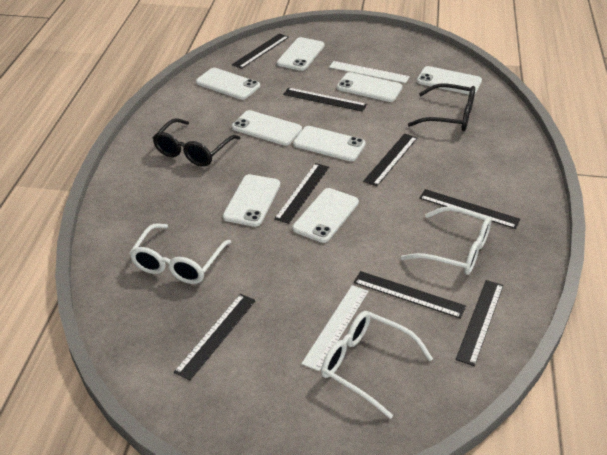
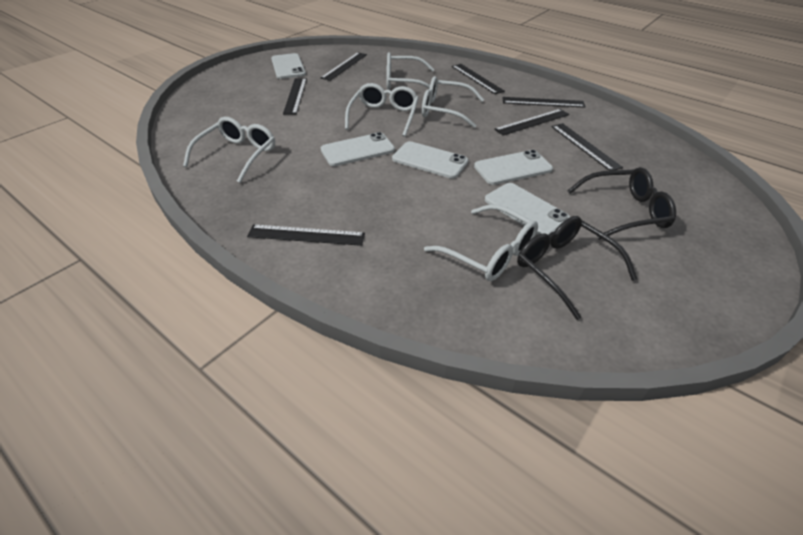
black ruler: [174,294,256,380] [232,33,289,69] [274,163,329,224] [283,88,367,112] [354,271,466,319] [363,133,417,186] [419,189,521,229] [456,280,504,366] = 8 -> [247,224,365,246] [283,78,307,115] [320,52,367,81] [452,64,505,94] [494,109,569,136] [502,97,586,108] [551,123,623,171] = 7
white glasses: [130,223,231,284] [321,311,433,419] [401,206,492,275] = 3 -> [183,117,275,183] [345,83,419,137] [386,52,435,90] [422,76,484,128] [424,204,538,281] = 5
white phone: [196,68,260,100] [223,174,280,227] [232,110,302,145] [277,37,325,71] [292,188,359,243] [293,126,366,161] [337,72,403,102] [417,66,482,95] = 8 -> [271,53,306,79] [321,132,395,166] [392,141,468,179] [474,150,553,185] [485,183,570,235] = 5
white ruler: [301,285,368,371] [329,61,410,83] = 2 -> none = 0

